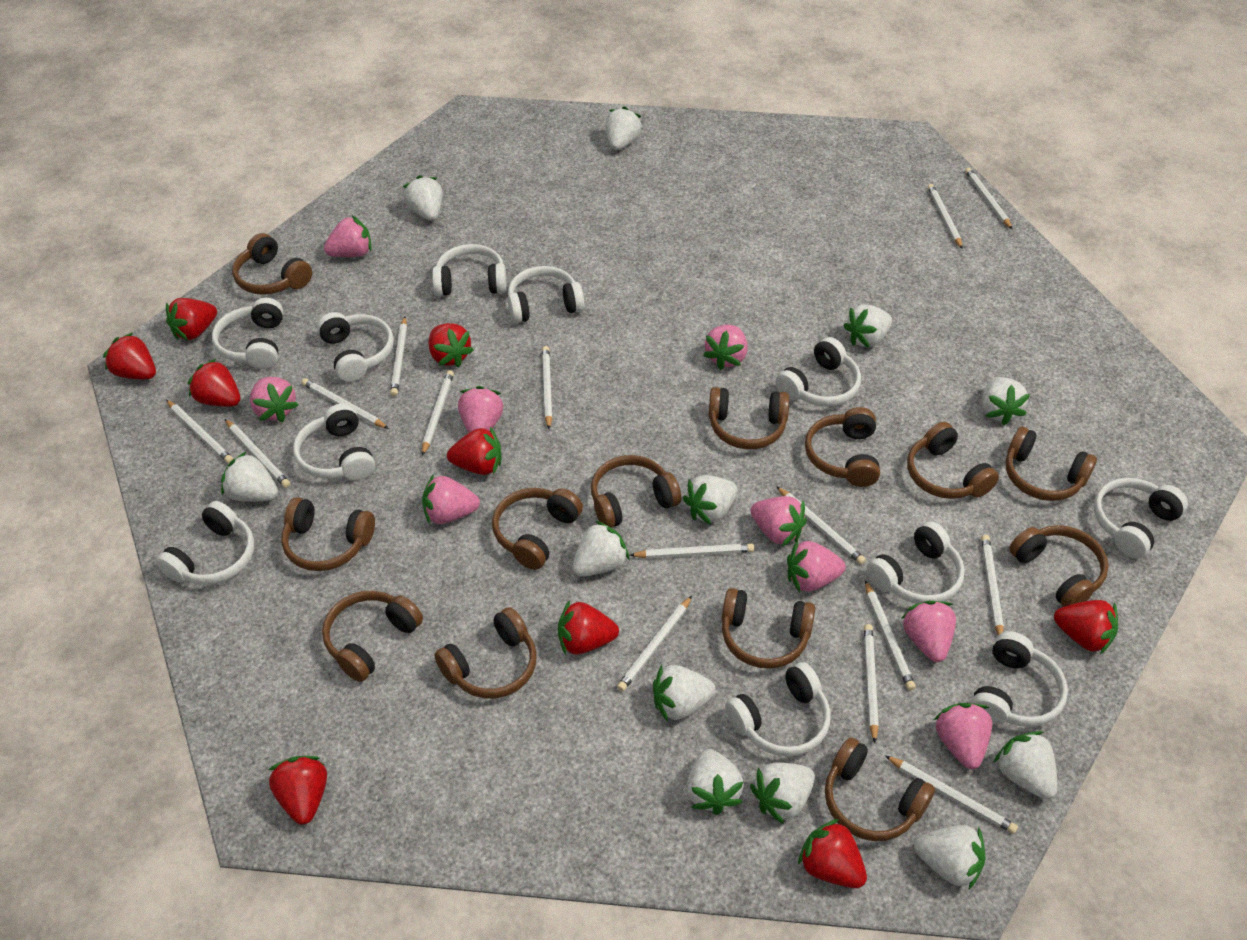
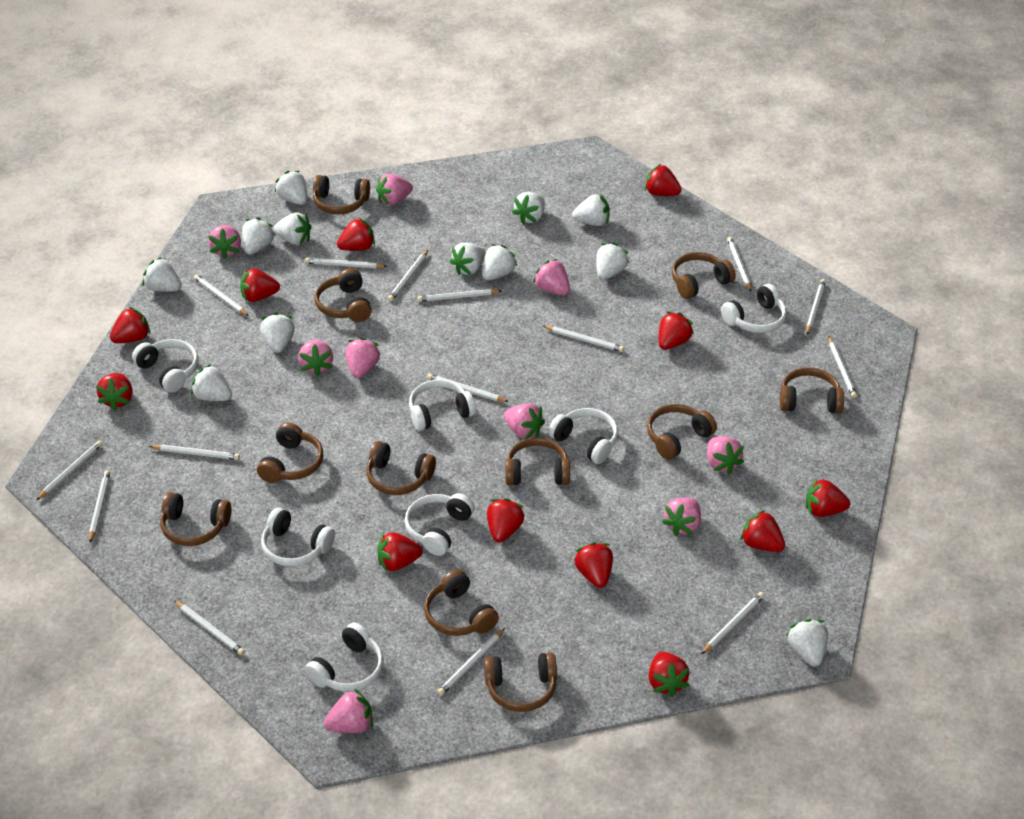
brown headphones: [232,233,312,295] [281,497,375,571] [322,591,423,682] [434,607,537,698] [492,488,583,570] [591,455,681,528] [709,387,789,449] [722,588,815,669] [805,407,880,487] [825,737,935,841] [907,422,999,499] [1006,427,1097,501] [1009,525,1109,607] = 13 -> [160,492,231,546] [257,422,323,483] [313,175,370,214] [314,268,372,322] [366,441,436,495] [424,569,499,636] [484,653,557,712] [505,437,570,485] [647,404,717,460] [672,252,736,299] [780,367,844,413] = 11
red strawberry: [103,333,156,379] [166,298,217,340] [188,359,241,407] [268,756,327,825] [429,323,474,367] [447,427,501,475] [558,600,619,655] [798,819,867,888] [1054,600,1118,655] = 9 -> [96,373,133,410] [110,307,150,343] [240,268,280,302] [337,218,375,251] [377,532,423,572] [487,498,525,542] [574,542,613,588] [645,164,682,196] [649,652,689,697] [659,312,694,350] [740,510,785,552] [806,478,850,517] = 12
white headphones: [156,501,254,585] [212,298,283,369] [293,404,375,480] [317,312,394,382] [432,244,507,296] [508,266,584,323] [725,662,831,757] [776,337,861,407] [866,521,965,604] [971,631,1068,727] [1093,478,1188,558] = 11 -> [132,339,199,393] [261,508,335,567] [305,623,384,692] [405,493,475,556] [409,379,476,431] [548,408,618,464] [721,284,787,333] = 7

